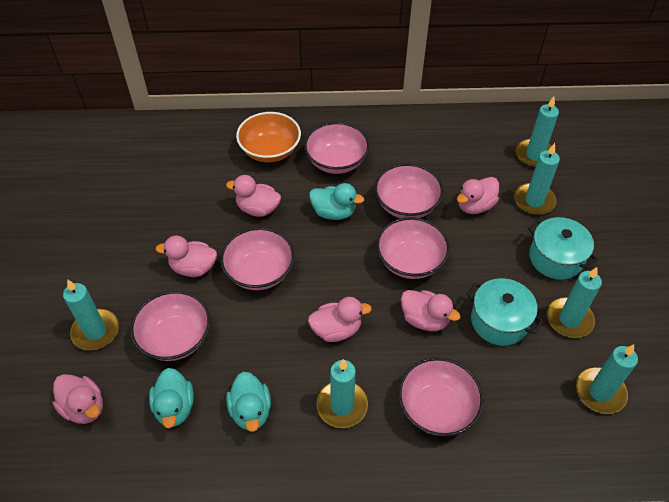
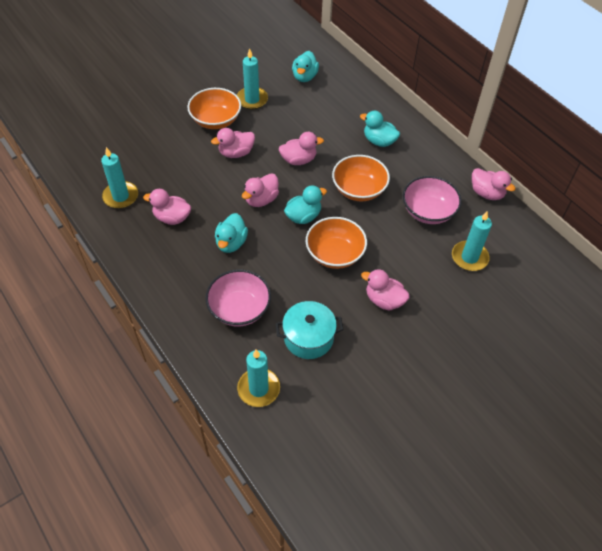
orange bowl: [236,112,301,162] = 1 -> [187,88,241,129] [306,217,367,269] [332,155,390,201] = 3
pink bowl: [130,291,210,361] [220,227,295,290] [304,122,370,174] [374,164,444,218] [376,217,450,279] [398,357,484,437] = 6 -> [205,270,271,326] [403,176,462,224] = 2
turquoise candle: [63,279,119,350] [317,359,368,428] [514,143,560,215] [516,97,559,168] [547,267,602,338] [576,345,638,414] = 6 -> [101,147,138,209] [237,48,268,109] [237,350,280,407] [452,211,492,271] = 4
turquoise duck: [149,368,194,428] [226,372,271,432] [309,183,364,220] = 3 -> [215,213,248,253] [284,185,327,224] [292,51,319,82] [360,111,400,147] = 4
turquoise pot: [467,278,544,346] [528,217,599,280] = 2 -> [275,301,344,359] = 1

